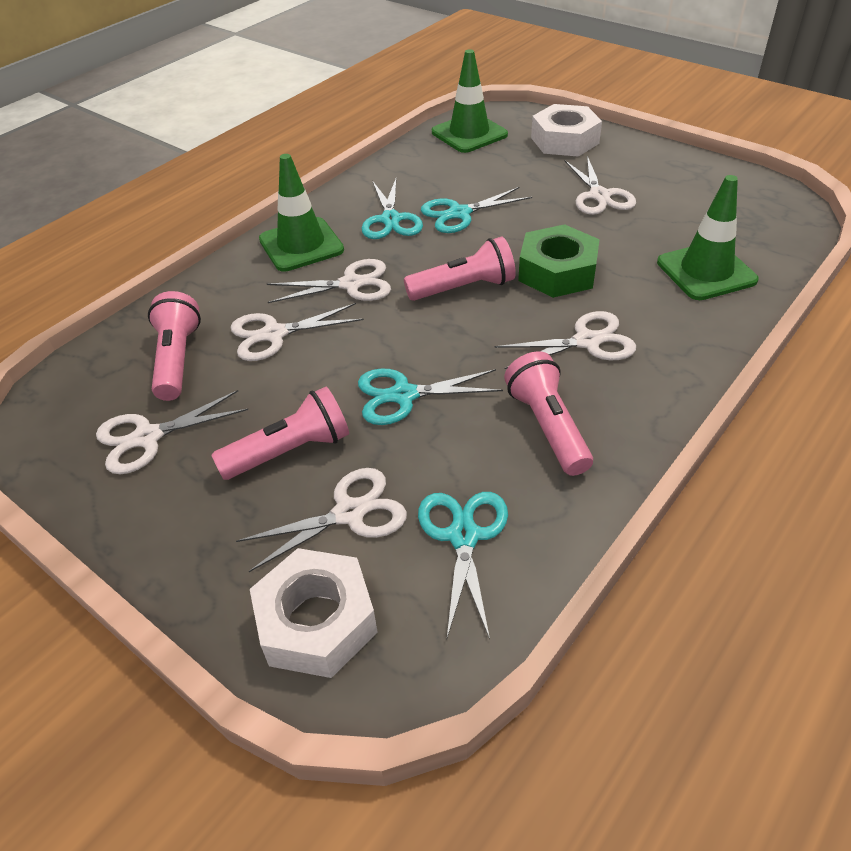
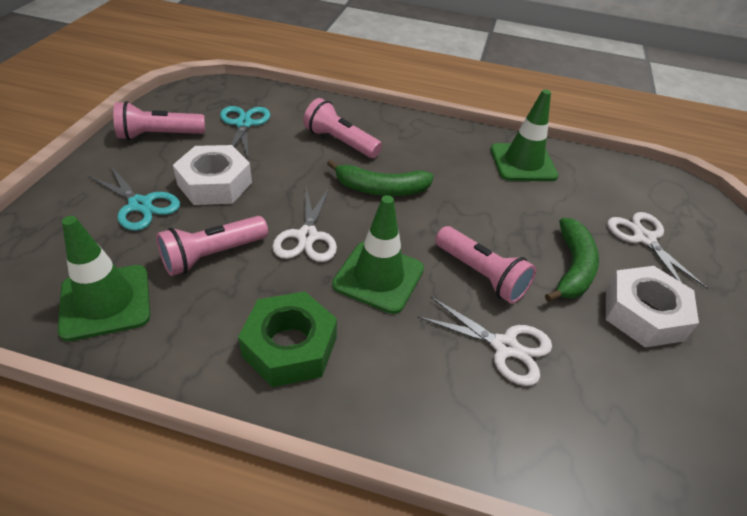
green banana: none = 0 -> [327,160,434,196] [545,218,599,302] = 2
turquoise scissors: [358,369,503,425] [361,179,423,239] [418,492,508,639] [421,187,532,233] = 4 -> [87,165,180,231] [220,106,270,160] = 2
white scissors: [96,390,248,474] [231,303,364,361] [236,468,407,572] [267,259,391,303] [495,311,636,369] [564,156,636,215] = 6 -> [272,187,337,262] [417,296,552,386] [607,212,708,289] = 3

